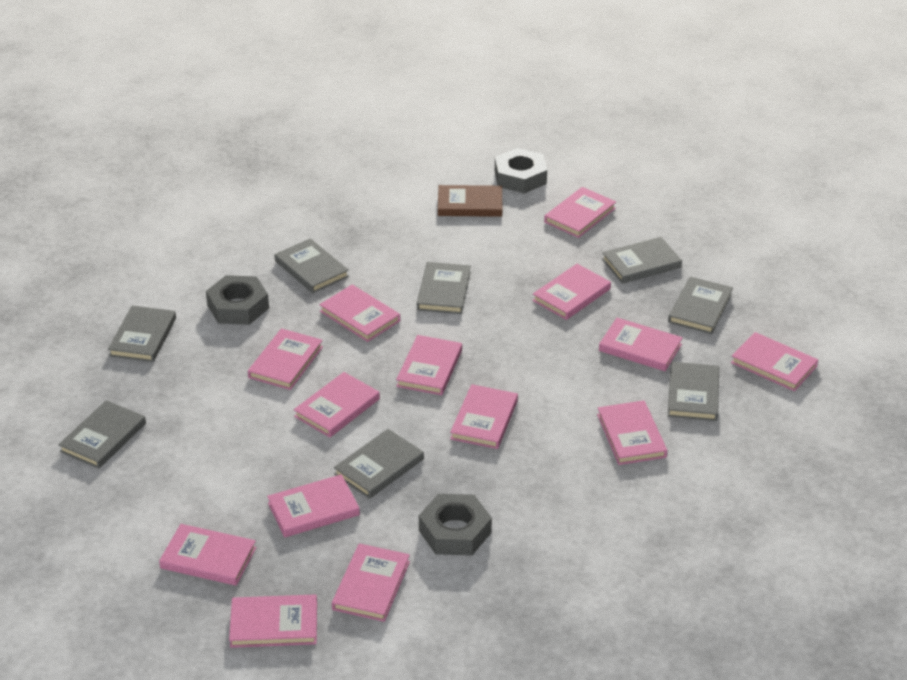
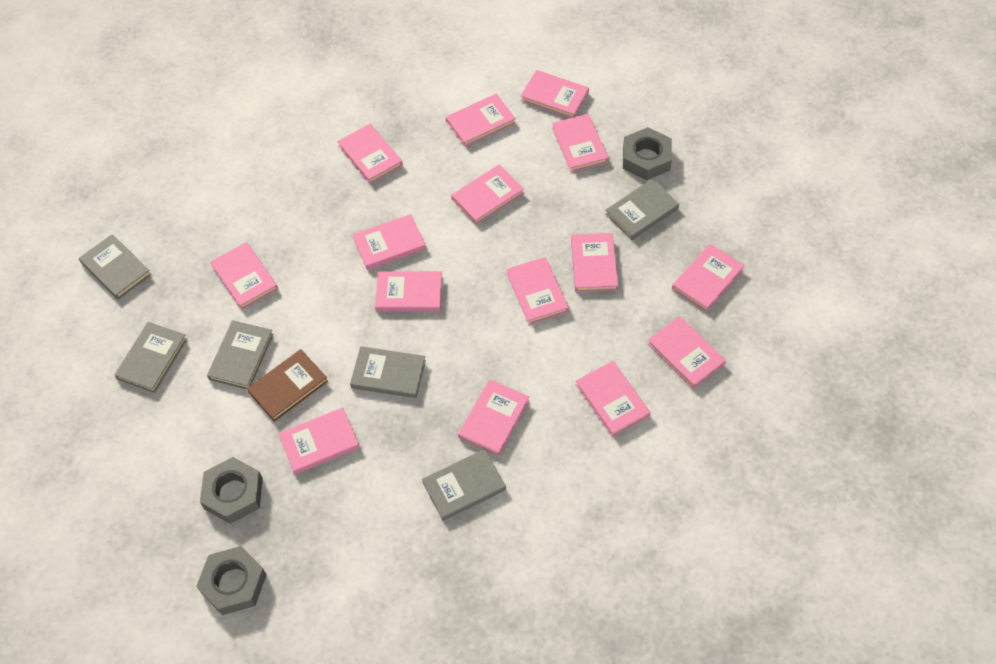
grey book: [58,400,146,469] [108,306,176,362] [274,238,349,293] [334,429,424,499] [417,262,471,314] [602,237,682,284] [668,277,733,334] [668,362,719,421] = 8 -> [79,234,152,300] [114,322,187,393] [207,320,274,389] [350,346,426,398] [422,449,506,521] [605,179,679,240] = 6
pink book: [159,524,257,586] [229,595,317,648] [248,328,323,390] [267,474,360,538] [294,372,380,438] [319,285,400,342] [332,543,410,622] [396,335,462,395] [450,384,518,449] [532,264,611,320] [544,187,616,238] [597,400,667,465] [599,318,683,371] [731,332,818,391] = 14 -> [210,242,278,310] [278,407,360,475] [337,124,403,184] [353,214,426,270] [375,271,442,312] [446,94,516,147] [451,164,524,225] [458,379,529,456] [506,257,569,325] [521,70,589,118] [552,114,609,172] [571,233,618,292] [576,361,651,437] [647,316,726,389] [672,244,744,312] = 15

